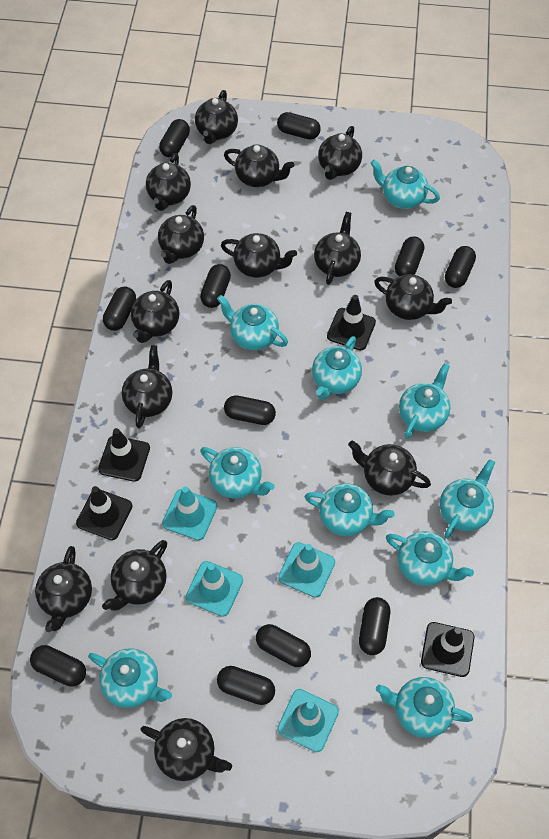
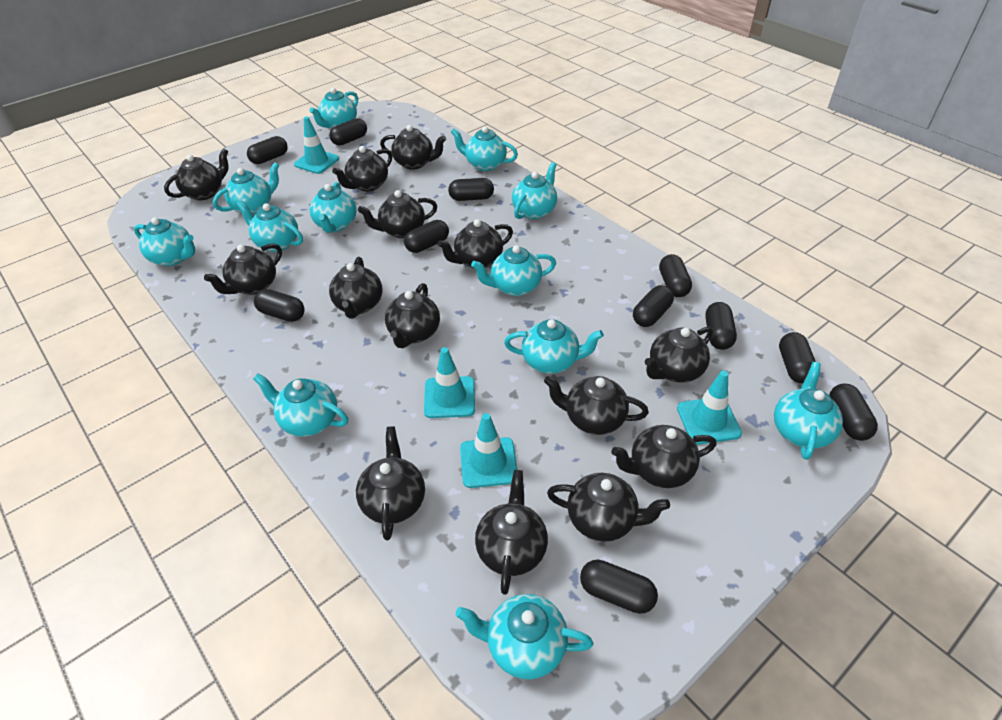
black traffic cone: [76,486,133,540] [98,428,150,482] [327,295,376,350] [421,622,474,677] = 4 -> none = 0
turquoise teapot: [88,648,172,708] [200,447,275,499] [217,295,288,350] [305,483,395,536] [312,336,362,400] [370,160,440,209] [376,677,473,738] [386,531,474,586] [399,363,450,439] [440,459,495,538] = 10 -> [134,217,195,266] [213,162,280,214] [236,200,303,252] [253,373,348,437] [309,88,358,128] [309,182,357,233] [451,126,518,171] [456,594,593,679] [471,245,556,296] [504,319,604,374] [512,162,557,219] [774,362,843,460] = 12

